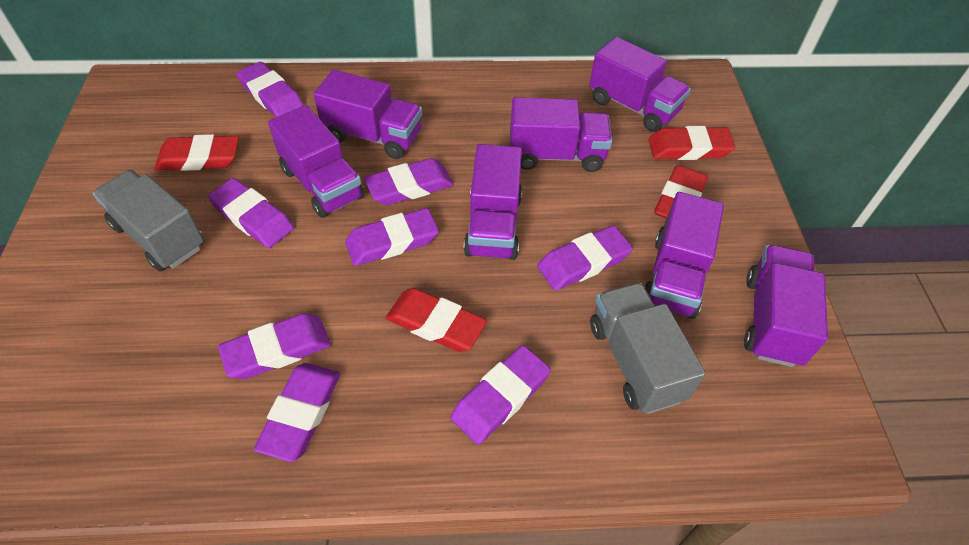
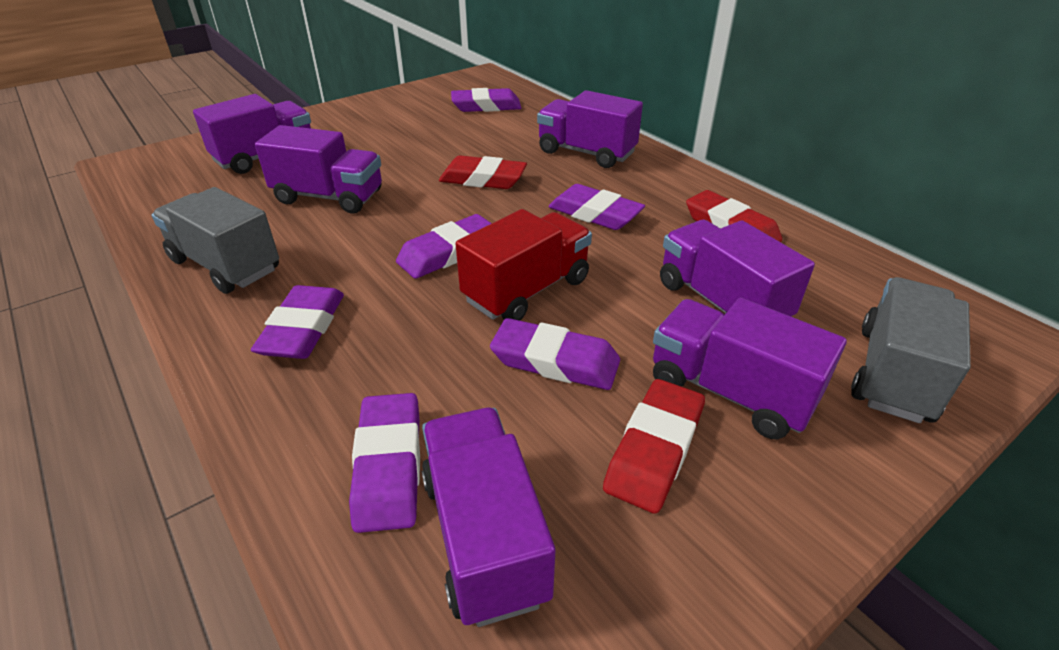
purple eraser: [208,178,294,248] [218,313,331,379] [236,62,304,117] [254,363,340,462] [345,208,439,266] [364,158,454,205] [450,345,551,445] [537,225,633,291] = 8 -> [251,285,344,359] [349,393,420,533] [396,214,492,279] [451,88,521,112] [490,318,620,390] [549,184,645,230] = 6
purple truck: [268,105,365,218] [314,70,422,159] [464,144,522,260] [510,97,612,172] [589,37,691,132] [644,192,724,319] [744,245,828,367] = 7 -> [193,94,311,174] [255,125,382,214] [421,408,556,627] [537,90,643,168] [653,298,847,439] [660,220,815,316] = 6
red eraser: [155,134,239,171] [386,288,487,352] [648,126,735,160] [654,165,708,219] = 4 -> [439,155,527,189] [603,379,705,514] [686,190,782,242] = 3
red truck: none = 0 -> [456,209,592,321] = 1

